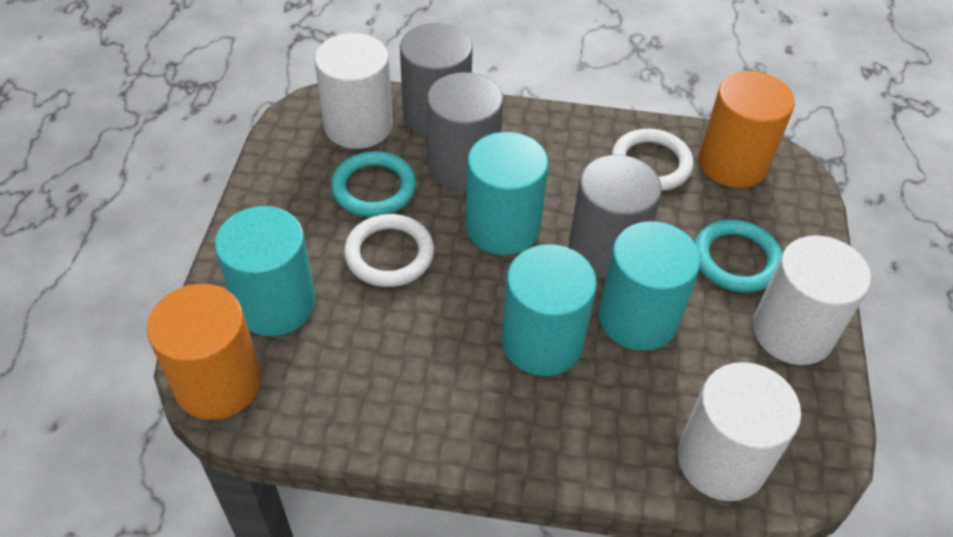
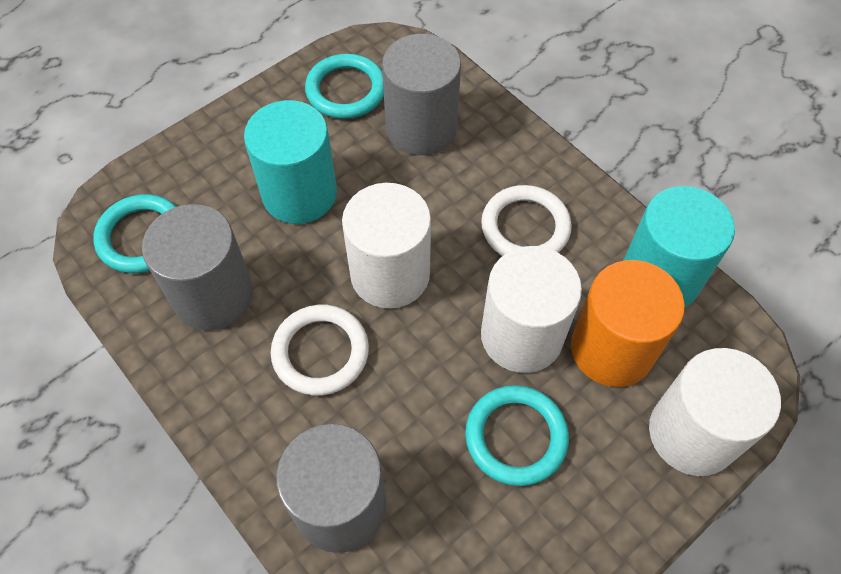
orange cylinder: [147,284,261,420] [699,71,795,188] = 2 -> [571,260,685,387] = 1
turquoise cylinder: [215,206,316,336] [466,132,549,255] [502,244,597,376] [599,221,701,351] = 4 -> [244,100,337,224] [623,186,735,307] = 2
turquoise ring: [331,151,416,217] [694,220,782,292] = 2 -> [93,194,177,273] [305,54,384,119] [465,385,569,486] = 3

